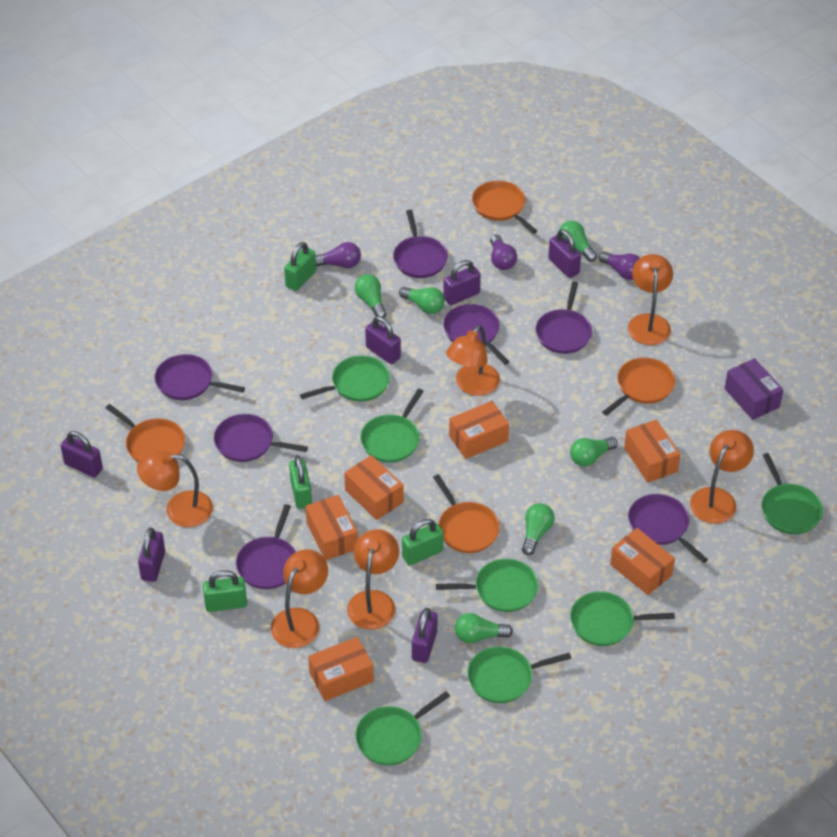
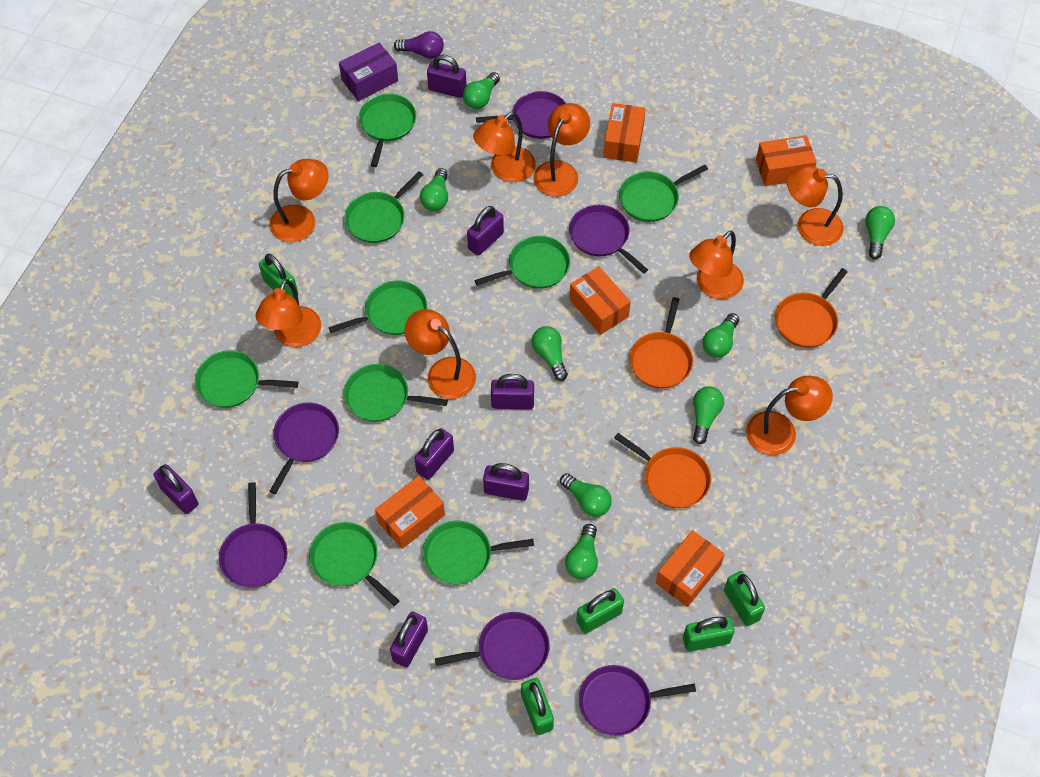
green light bulb: [355,274,387,318] [399,287,445,314] [455,613,513,644] [522,503,554,555] [559,221,597,262] [570,437,618,466] = 6 -> [420,168,448,211] [463,72,500,109] [532,326,568,381] [560,473,612,517] [565,524,598,579] [693,386,724,444] [702,313,739,358] [865,206,895,259] = 8
green padlock: [203,570,247,612] [284,242,316,291] [289,456,312,509] [402,519,444,565] = 4 -> [259,254,298,298] [521,678,554,735] [576,588,624,634] [683,617,735,652] [724,571,765,626] = 5
green pan: [300,356,390,402] [355,691,450,765] [360,388,424,463] [436,559,538,612] [467,646,571,703] [570,591,675,646] [762,453,823,534] = 7 -> [195,350,298,408] [309,522,400,606] [328,280,427,335] [344,171,423,243] [344,364,448,422] [359,94,416,167] [423,520,534,584] [474,236,570,289] [619,165,708,222] = 9
orange box: [305,495,358,560] [308,637,374,701] [344,455,404,520] [449,401,509,459] [610,528,675,595] [624,420,681,483] = 6 -> [375,476,445,549] [569,266,631,335] [604,103,646,163] [656,530,725,607] [756,135,816,186] = 5
orange lamp: [137,451,213,527] [271,549,328,648] [347,529,399,630] [446,325,500,396] [628,254,673,345] [690,430,754,524] = 6 -> [255,279,321,347] [270,159,328,242] [404,309,476,399] [473,112,536,182] [533,103,590,197] [689,231,744,299] [746,376,833,455] [787,166,844,246] = 8
orange pan: [106,404,185,463] [433,474,500,553] [472,181,537,234] [602,358,675,416] = 4 -> [614,433,711,508] [629,297,693,389] [775,268,848,348] = 3
purple light bulb: [315,242,361,268] [490,234,517,270] [599,251,640,280] = 3 -> [394,31,444,59] = 1
purple padlock: [61,431,103,478] [138,528,165,582] [365,316,401,364] [412,608,437,663] [443,260,481,305] [548,229,581,278] = 6 -> [154,464,198,514] [390,612,428,667] [414,428,454,480] [427,55,467,98] [467,206,504,256] [483,463,529,501] [491,374,534,410] = 7
purple pan: [155,354,245,400] [214,414,308,462] [236,504,296,589] [393,210,448,278] [443,304,509,365] [535,282,592,354] [628,494,708,563] = 7 -> [219,482,288,588] [269,403,339,494] [435,612,550,680] [476,91,566,139] [569,205,648,274] [579,665,696,736] = 6

